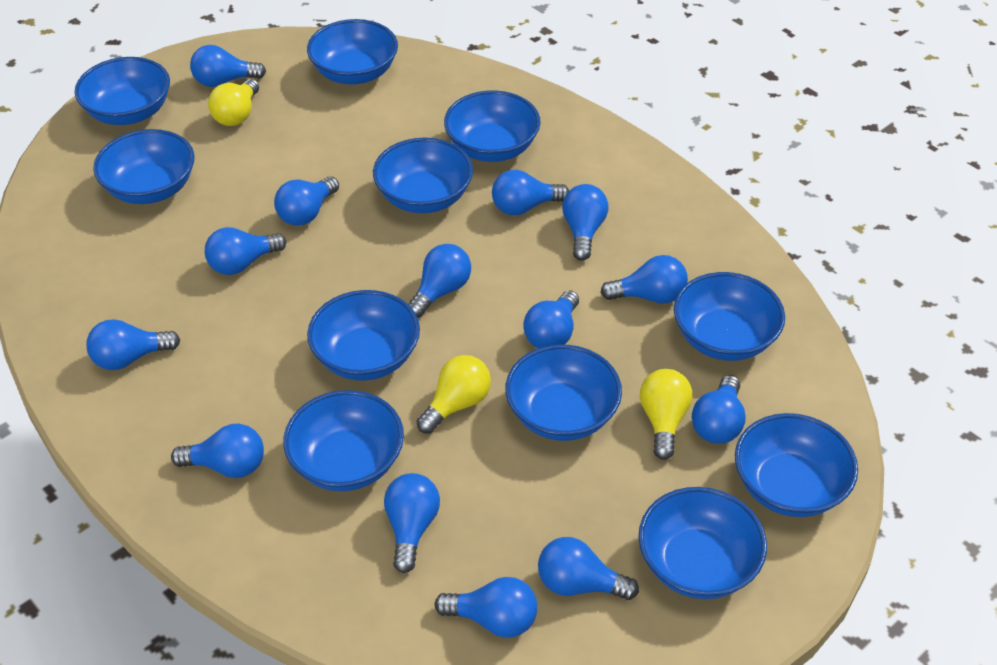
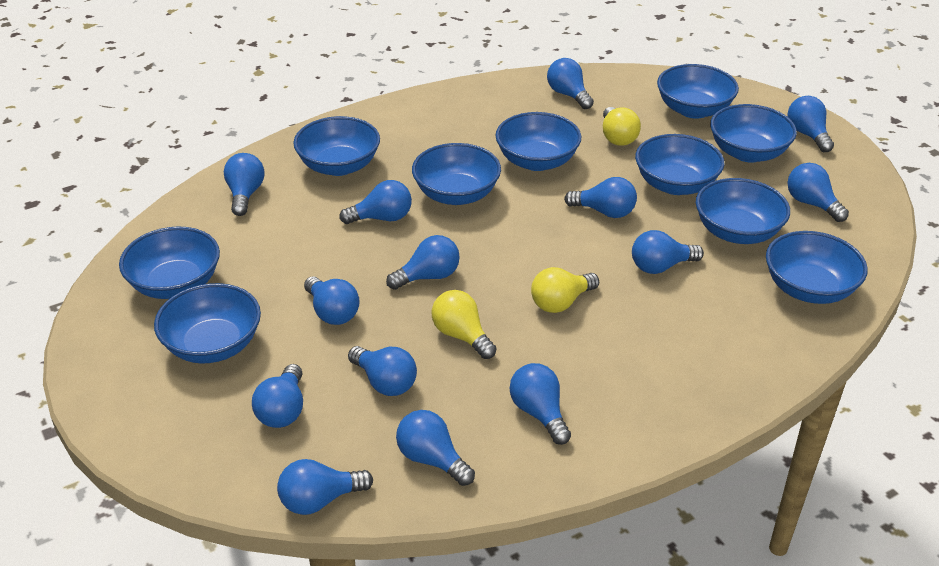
blue bowl: [74,57,170,125] [93,129,194,204] [283,390,404,491] [307,19,398,84] [307,290,420,381] [373,138,473,213] [444,90,541,162] [505,345,622,441] [638,487,767,599] [674,272,785,361] [735,413,858,517] = 11 -> [119,226,220,299] [154,283,261,363] [293,116,380,176] [412,143,501,205] [495,112,581,171] [635,134,724,195] [657,64,739,119] [696,178,790,244] [710,104,797,162] [766,231,868,304] = 10

